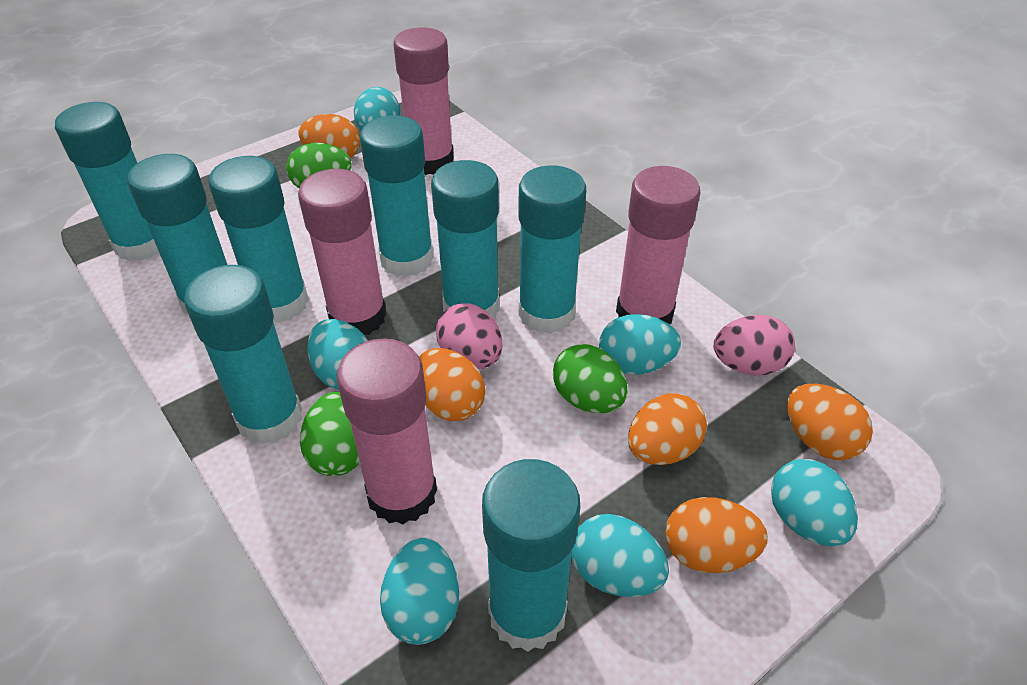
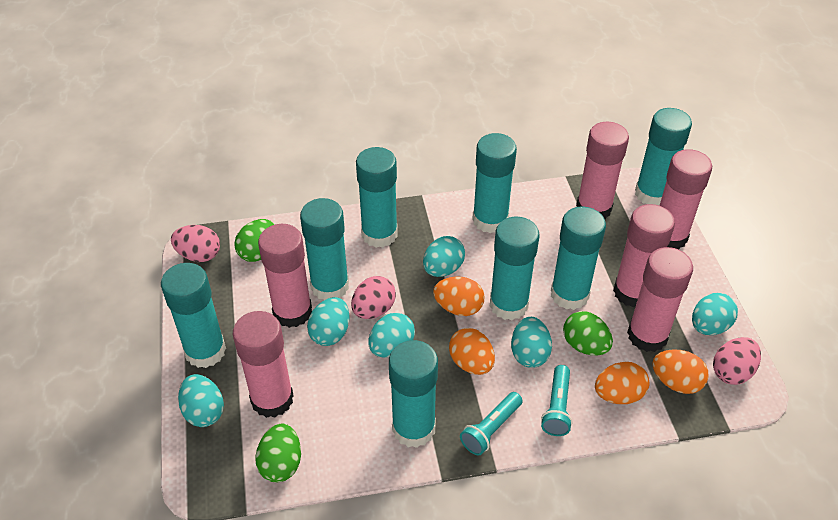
orange egg: [298,114,360,158] [419,348,485,421] [628,393,707,465] [665,497,768,573] [787,384,873,460] = 5 -> [433,276,485,316] [449,328,495,375] [595,362,649,404] [652,349,709,394] = 4
pink egg: [436,303,503,369] [713,315,795,375] = 2 -> [171,225,220,262] [351,276,396,319] [713,337,761,385] = 3
pink glue stick: [298,169,387,335] [336,338,437,525] [394,27,454,175] [616,166,700,324] = 4 -> [233,311,294,418] [258,224,312,328] [576,122,629,219] [613,204,675,307] [627,247,693,352] [660,149,712,249] = 6
turquoise flashlight: none = 0 -> [460,392,523,455] [541,365,573,436] = 2

